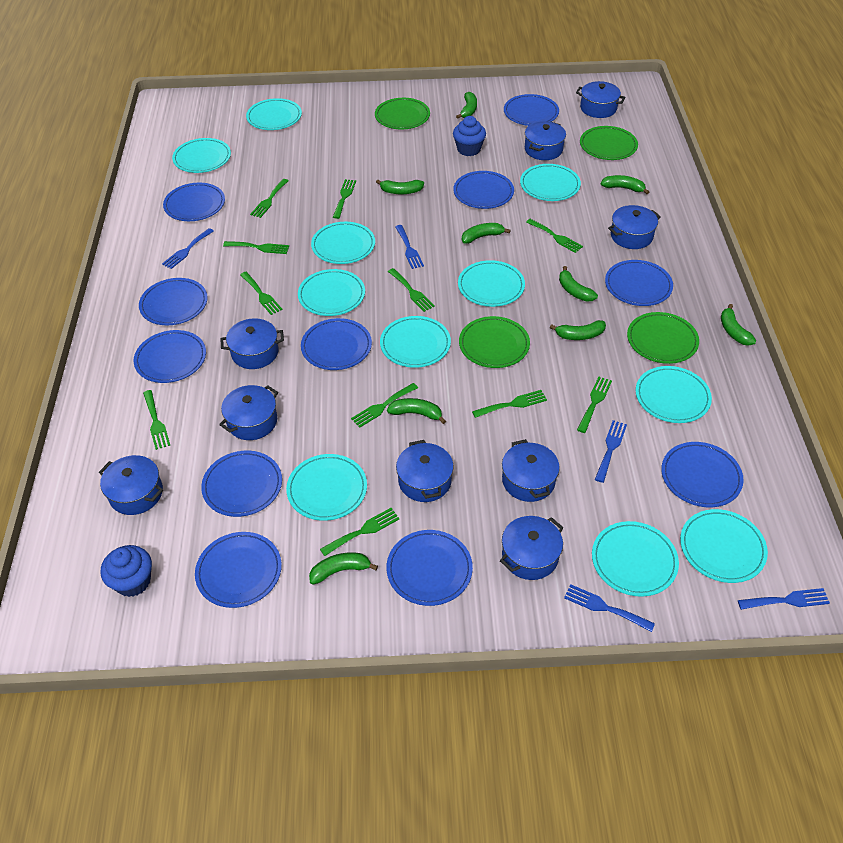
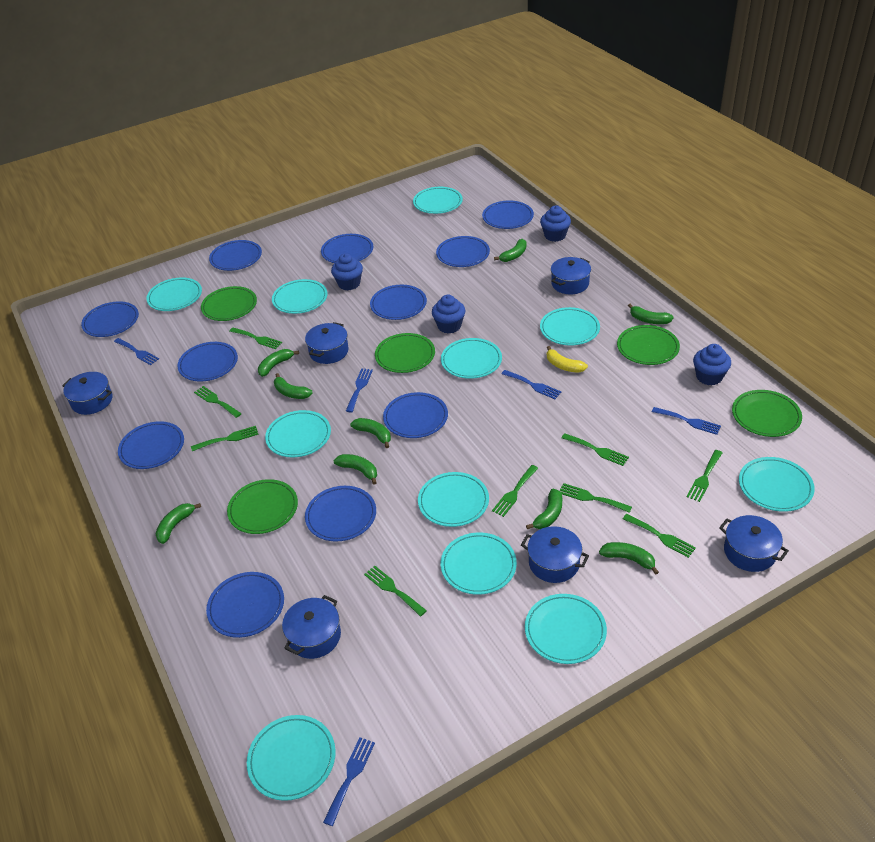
blue cupcake: [101,545,152,597] [453,116,486,156] = 2 -> [331,253,363,290] [432,295,466,334] [540,205,571,242] [693,344,731,385] = 4
blue pot: [99,455,163,515] [219,385,278,440] [220,318,284,369] [396,440,454,502] [500,516,564,580] [502,439,560,502] [525,121,566,160] [576,81,626,118] [608,205,661,249] = 9 -> [62,372,112,415] [282,595,341,659] [305,322,349,364] [521,526,589,583] [551,257,591,294] [719,515,789,572] = 6
green fork: [143,390,170,450] [223,241,289,254] [240,272,282,315] [250,179,289,218] [320,508,400,556] [333,179,356,219] [351,383,418,428] [388,268,435,312] [472,390,547,418] [526,219,583,253] [577,377,612,433] = 11 -> [191,426,259,451] [194,386,242,418] [229,328,282,349] [364,566,427,616] [492,465,538,517] [560,483,632,513] [562,433,629,466] [623,514,696,558] [686,450,723,502] = 9
green plate: [375,98,430,129] [459,316,530,368] [580,126,638,160] [627,312,699,364] = 4 -> [201,286,257,321] [227,479,298,534] [375,333,435,373] [617,325,680,365] [732,390,802,437] = 5
yellow banana: none = 0 -> [547,346,588,373] = 1

